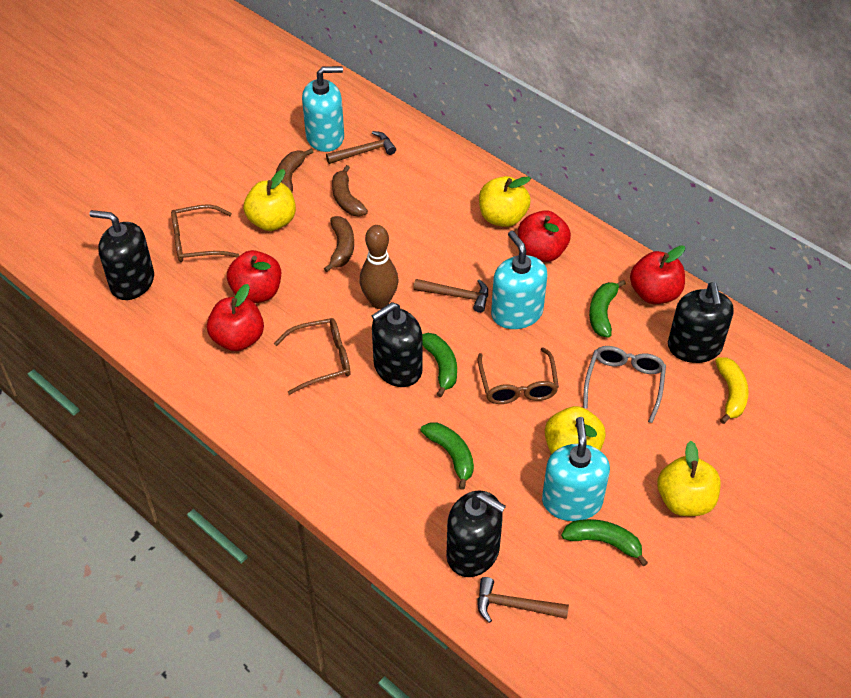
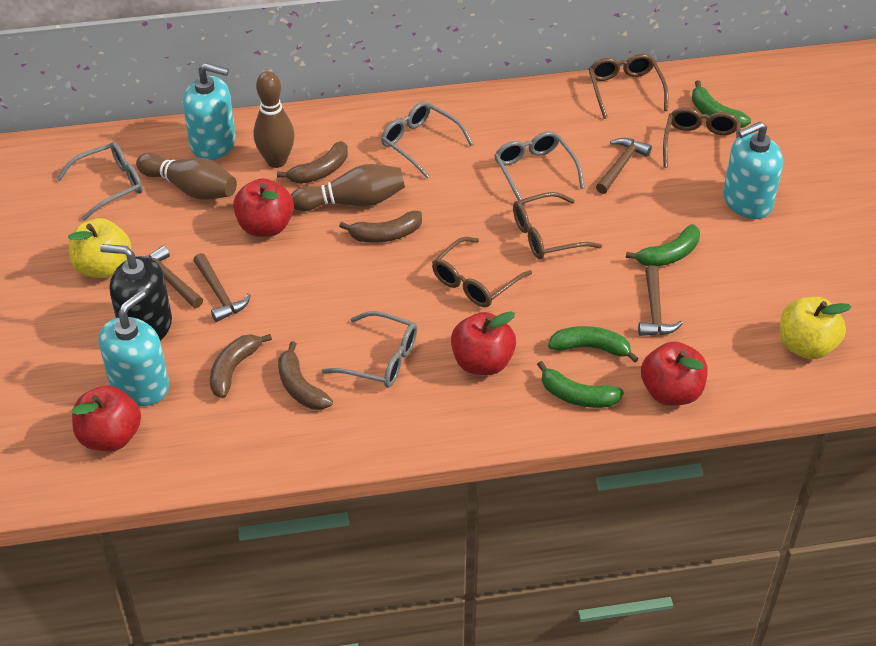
black soap dispenser: [90,210,154,300] [372,302,423,387] [446,490,506,577] [668,283,734,363] = 4 -> [100,244,172,341] = 1
brown banana: [275,149,313,192] [324,216,354,272] [332,165,368,216] = 3 -> [210,334,272,398] [277,141,348,184] [278,341,333,410] [339,211,422,243] = 4
brown bowling pin: [360,225,398,309] = 1 -> [136,153,237,200] [253,71,295,168] [291,164,405,211] = 3
brown glasses: [171,204,239,262] [274,318,351,395] [478,347,559,404] = 3 -> [432,237,532,307] [513,192,602,259] [589,54,668,119] [663,108,741,168] = 4
brown hammer: [326,131,396,164] [413,279,488,313] [478,577,569,623] = 3 -> [146,246,203,308] [193,253,251,322] [596,138,652,194] [638,265,683,336] = 4
grey glasses: [583,346,666,423] = 1 -> [56,142,143,221] [321,311,417,388] [381,101,474,179] [494,131,584,206] = 4
yellow apple: [244,169,296,231] [479,176,531,227] [545,406,606,454] [657,441,721,516] = 4 -> [68,218,131,278] [780,297,851,359] = 2
yellow banana: [715,357,749,424] = 1 -> none = 0

